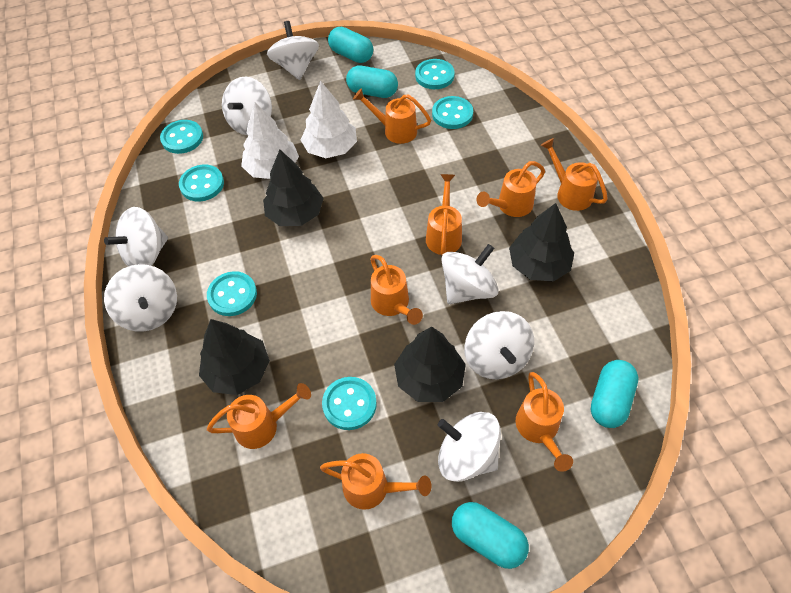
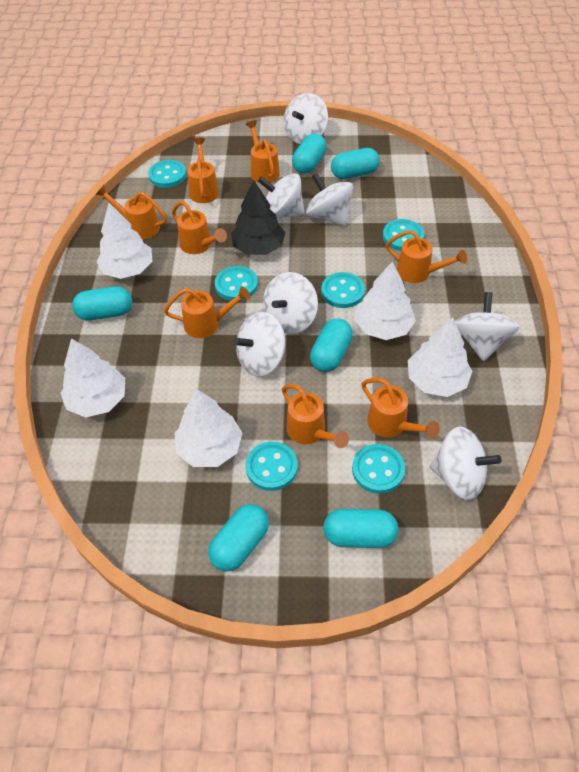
black tree: [199,319,270,395] [263,149,323,226] [394,326,466,402] [509,203,574,282] = 4 -> [231,180,285,255] = 1
turquoise capsule: [328,27,373,63] [346,66,398,98] [452,502,529,569] [591,360,639,428] = 4 -> [72,287,132,320] [208,504,269,572] [292,133,327,174] [310,319,353,372] [323,509,398,548] [331,148,380,179] = 6
white tree: [241,103,299,179] [301,80,357,158] = 2 -> [61,338,125,417] [96,203,152,279] [174,389,242,467] [355,262,416,340] [408,317,472,397] = 5

